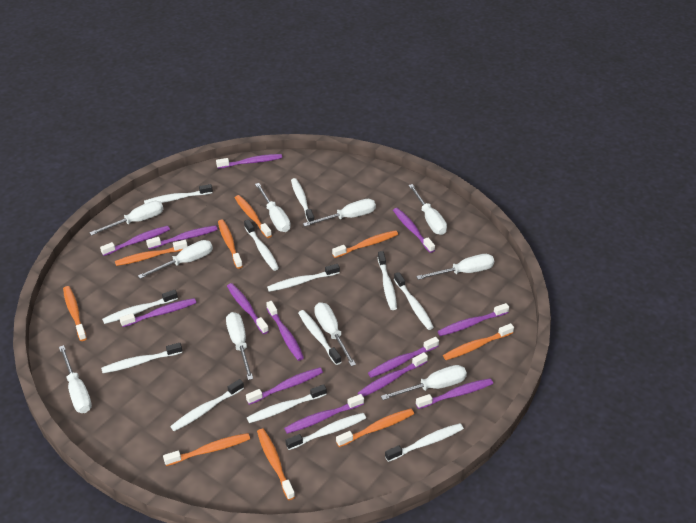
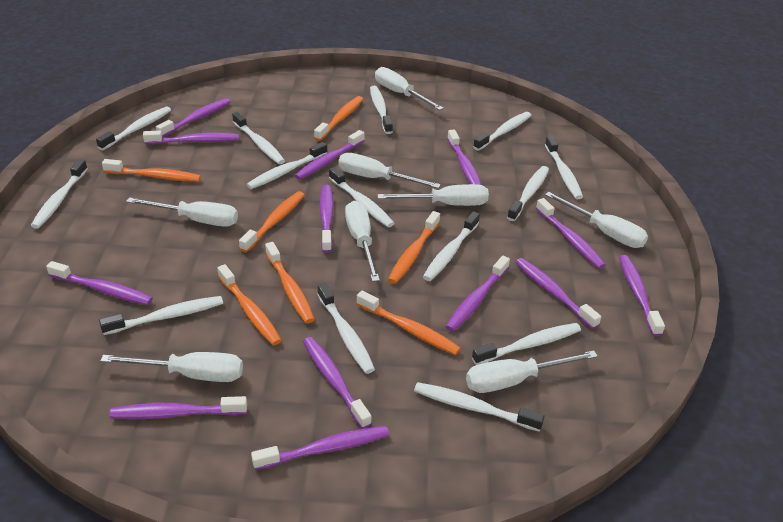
orange toothbrush: [63,286,87,341] [115,240,188,266] [163,433,250,466] [218,219,243,269] [235,195,272,238] [257,429,295,500] [332,230,398,258] [336,409,414,447] [443,323,514,360] = 9 -> [102,159,201,182] [217,264,282,345] [239,191,305,252] [265,242,315,324] [314,96,363,141] [357,290,461,355] [388,211,440,284] = 7
white screwdriver: [59,345,92,413] [89,201,163,236] [138,240,213,279] [226,312,253,380] [255,183,291,232] [303,199,376,226] [314,302,356,366] [381,365,467,400] [408,184,447,235] [416,254,494,280] = 10 -> [100,352,243,382] [126,197,238,227] [338,153,441,189] [345,201,380,282] [375,67,444,110] [377,184,489,206] [466,350,598,393] [545,192,648,248] = 8
white toothbrush: [101,343,182,373] [102,290,178,324] [144,184,213,204] [170,379,244,431] [244,220,279,271] [247,384,327,423] [267,264,340,292] [286,413,366,450] [291,178,314,222] [298,310,342,365] [378,251,397,310] [385,423,464,462] [394,272,434,330] = 13 -> [31,159,88,229] [96,107,171,150] [99,296,223,335] [232,112,285,164] [246,142,327,189] [317,283,375,374] [329,167,394,227] [370,86,393,134] [414,382,545,432] [423,211,480,281] [472,323,581,365] [473,112,531,151] [507,166,549,221] [545,136,583,199] = 14

